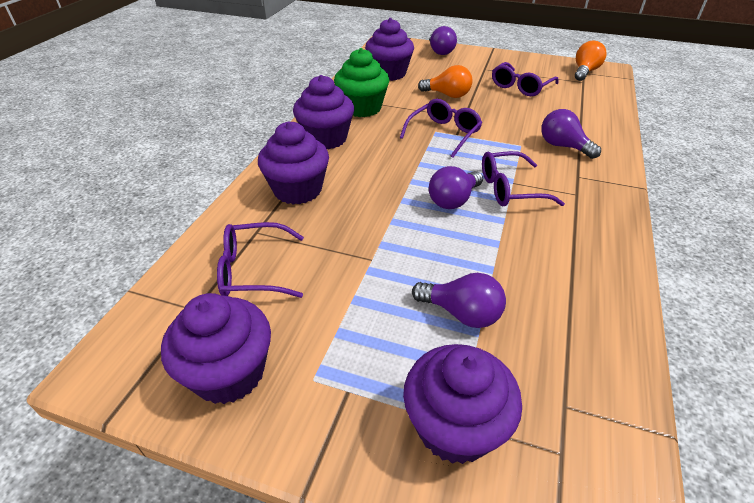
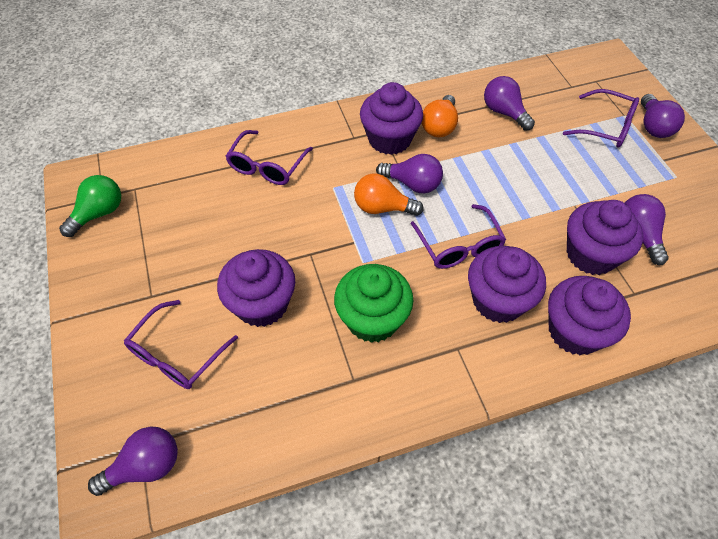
green light bulb: none = 0 -> [59,175,121,237] = 1
purple light bulb: [412,273,506,328] [429,26,457,55] [429,166,483,209] [541,109,601,159] = 4 -> [88,426,178,496] [376,154,443,193] [484,76,535,130] [625,194,669,265] [641,94,685,138] = 5

